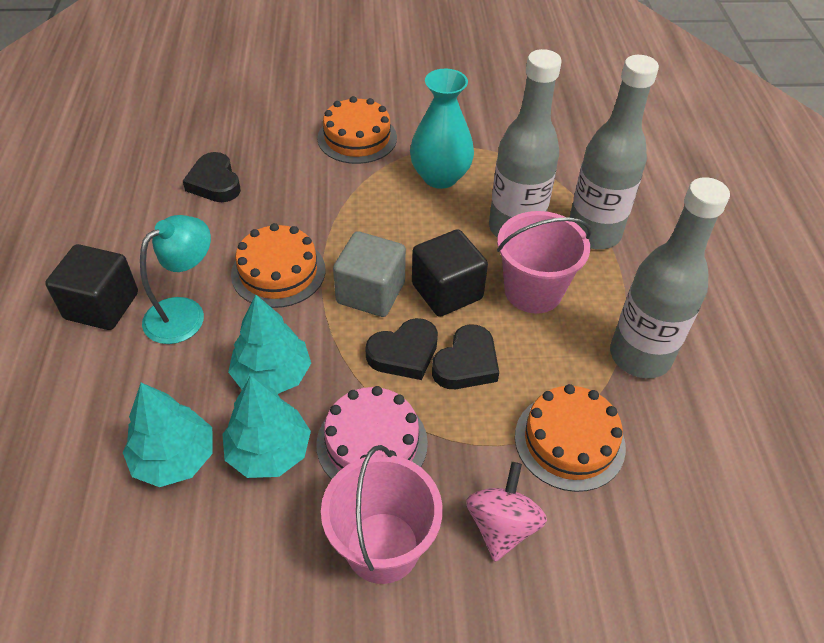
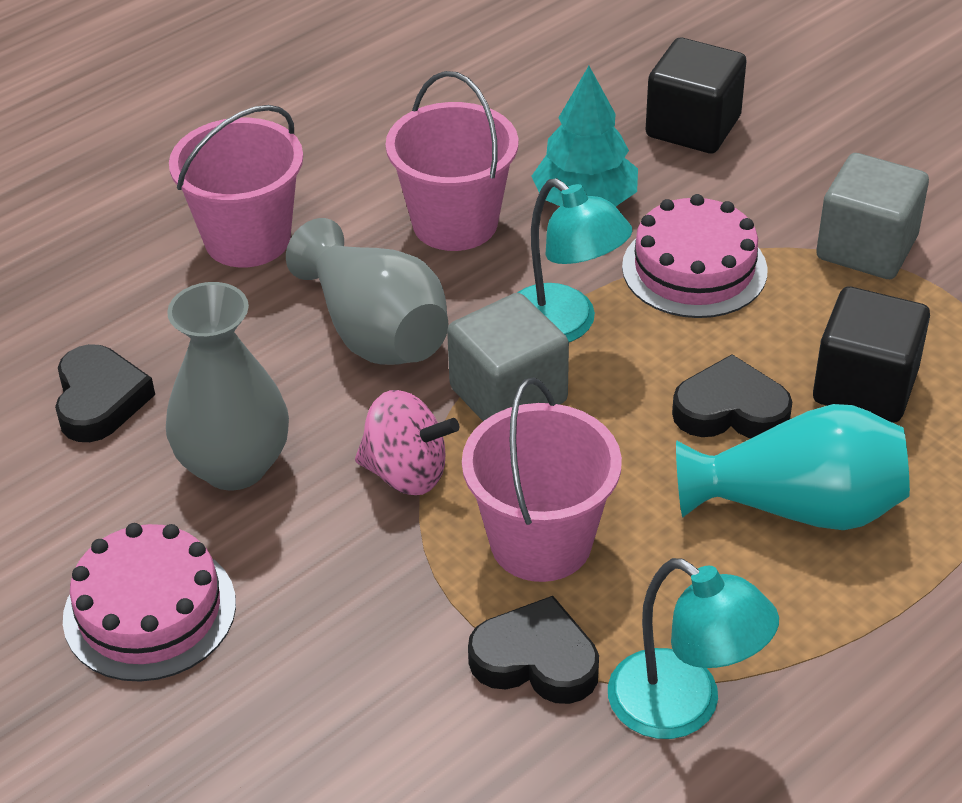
grey bottle: [489,49,562,238] [569,55,659,249] [610,177,730,378] = 3 -> none = 0
grey cube: [333,231,406,317] = 1 -> [447,293,569,421] [816,153,929,279] = 2
grey vase: none = 0 -> [166,282,289,490] [286,218,448,365] = 2
orange cake: [231,223,325,308] [317,96,397,164] [515,384,626,492] = 3 -> none = 0
pink bucket: [321,445,443,584] [497,211,592,314] = 2 -> [169,105,303,268] [385,71,518,251] [462,377,622,582] = 3
pink cake: [316,386,428,479] = 1 -> [63,523,236,682] [622,194,768,318] = 2
turquoise lamp: [140,215,211,344] = 1 -> [517,178,632,342] [608,558,779,739] = 2
turquoise tree: [123,383,213,487] [222,375,311,478] [228,295,311,394] = 3 -> [532,66,638,207] = 1

